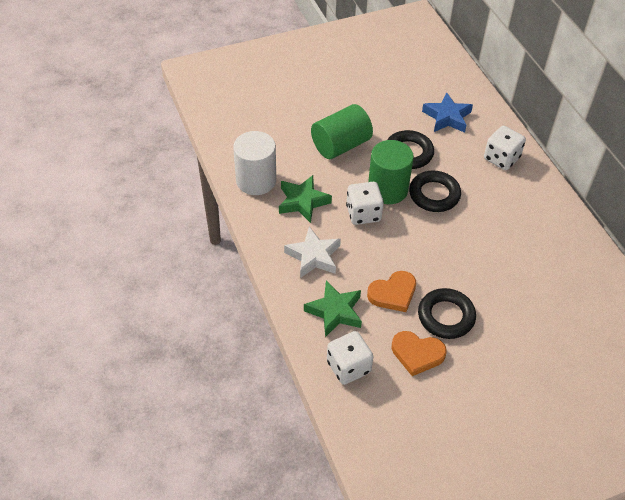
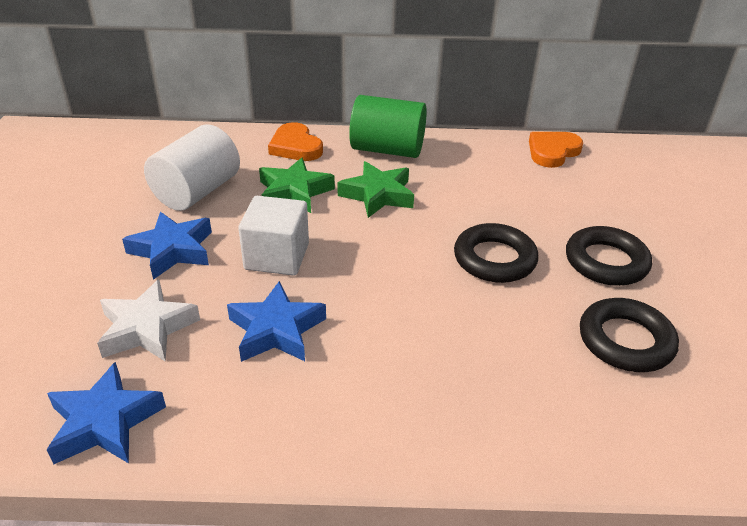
blue star: [422,92,473,133] = 1 -> [47,362,166,464] [122,212,212,280] [227,281,326,362] = 3
green cylinder: [311,104,373,159] [368,140,414,204] = 2 -> [349,95,427,158] = 1
white cube: none = 0 -> [238,196,309,276] = 1
white dice: [327,331,373,385] [346,182,384,225] [484,126,526,170] = 3 -> none = 0

